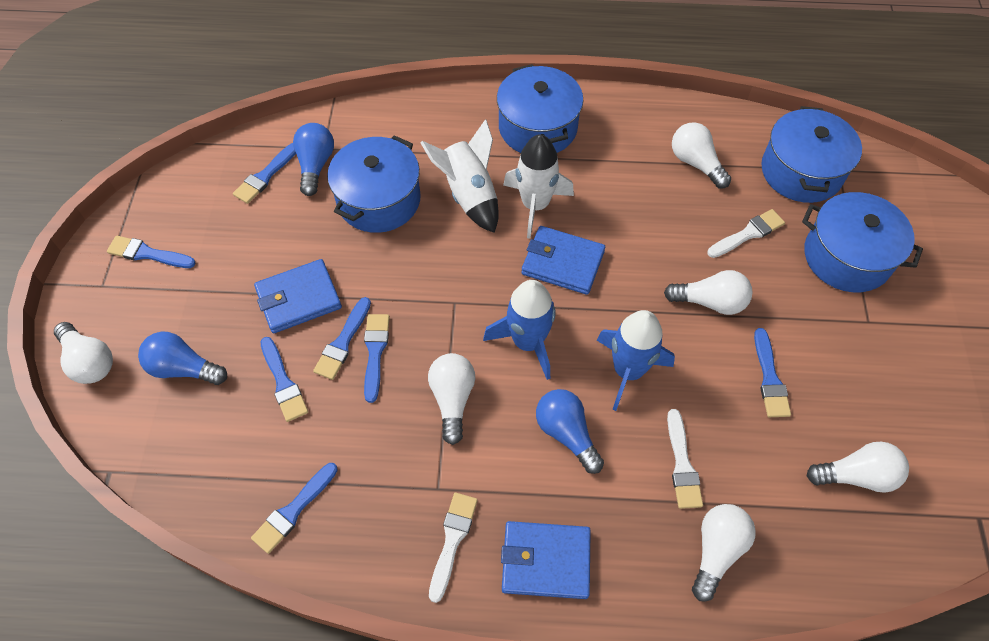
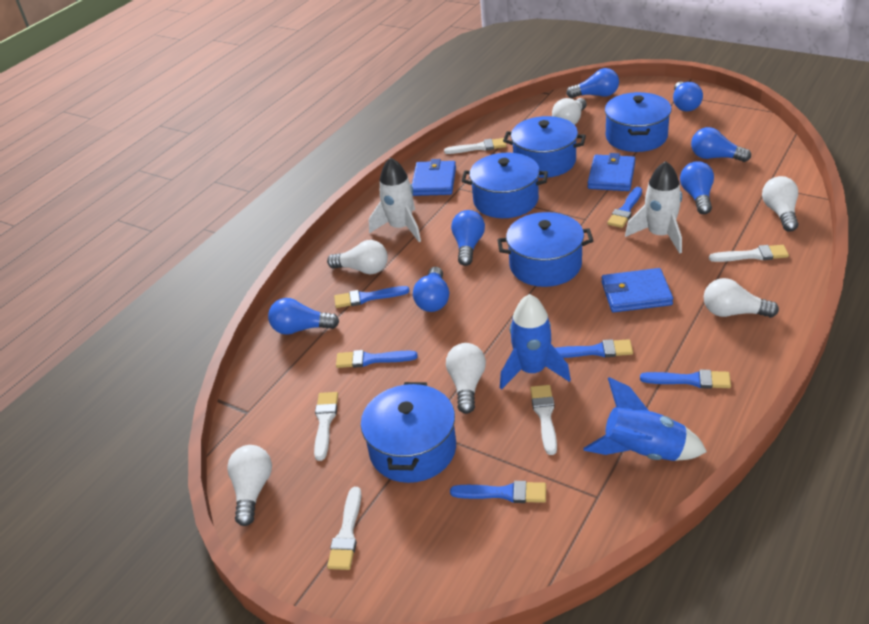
blue brush: [107,236,196,268] [233,143,296,204] [251,463,338,554] [260,337,308,422] [313,297,371,380] [364,314,390,403] [754,328,791,417] = 7 -> [334,286,410,308] [336,350,418,368] [450,481,546,503] [555,339,633,358] [607,187,642,228] [640,369,731,389] = 6
blue light bulb: [138,332,227,385] [293,123,334,196] [536,389,604,474] = 3 -> [268,298,339,335] [413,267,449,312] [451,210,485,266] [566,68,619,98] [673,82,703,111] [680,161,714,214] [691,127,751,162] = 7
blue pot: [327,135,421,233] [497,64,583,153] [761,106,862,203] [802,192,923,292] = 4 -> [361,382,456,483] [462,153,548,218] [497,212,593,287] [503,116,586,178] [605,92,672,152] = 5
white brush: [429,493,478,603] [667,409,703,509] [707,209,785,258] = 3 -> [314,392,338,461] [327,487,361,570] [444,138,506,154] [530,385,557,455] [709,245,789,262] = 5

